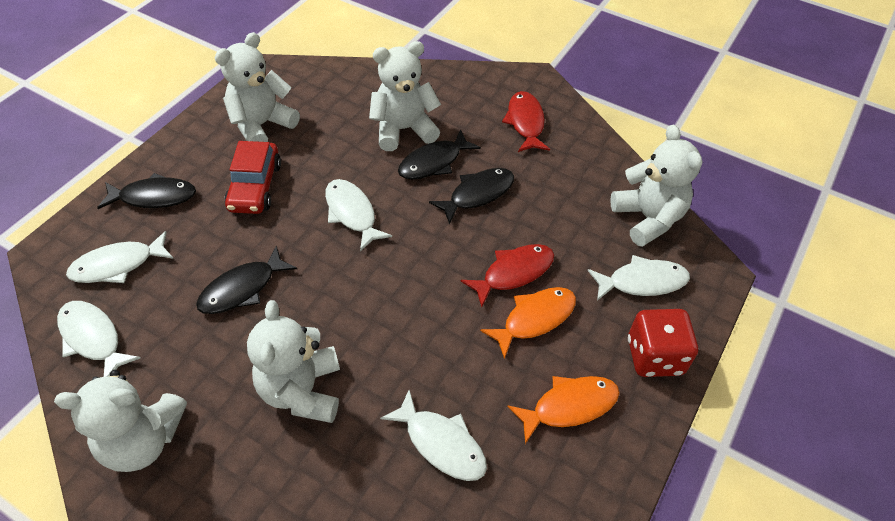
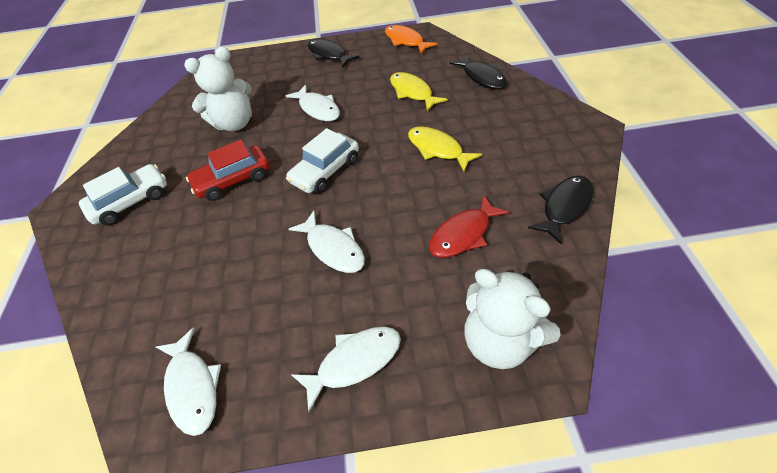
black fish: [97,173,196,209] [196,245,297,314] [398,130,481,179] [429,168,514,225] = 4 -> [308,39,360,68] [450,54,507,89] [528,176,594,244] = 3
orange fish: [480,287,576,359] [507,376,620,444] = 2 -> [385,25,437,54] = 1
red dice: [628,309,698,377] = 1 -> none = 0
red fish: [461,244,554,307] [502,91,550,152] = 2 -> [429,195,509,258] = 1
white car: none = 0 -> [79,164,167,226] [286,128,359,193] = 2
white fish: [57,301,141,377] [66,231,174,283] [325,179,392,251] [380,390,487,481] [588,255,690,301] = 5 -> [156,327,221,436] [286,85,340,121] [288,210,365,273] [291,327,401,412] = 4
white teddy bear: [54,370,187,472] [215,32,300,142] [247,300,340,423] [369,41,441,151] [610,125,703,247] = 5 -> [184,47,252,131] [464,269,561,369] = 2
yellow fish: none = 0 -> [390,72,448,111] [408,126,482,171] = 2

